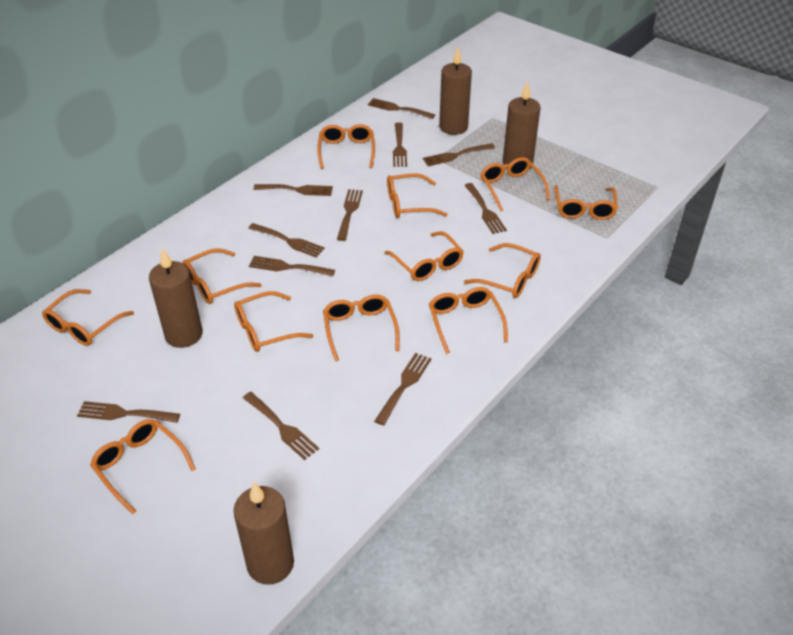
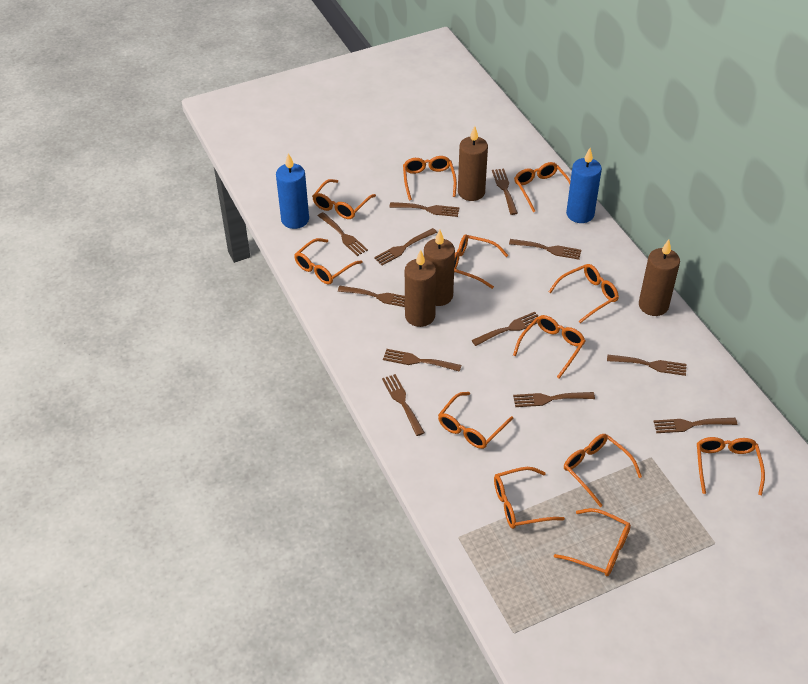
blue candle: none = 0 -> [276,153,309,229] [566,148,602,223] = 2
brown fork: [77,401,180,423] [243,392,319,460] [248,223,325,258] [249,256,335,277] [254,184,333,196] [337,189,363,241] [368,98,435,119] [375,353,432,426] [393,122,407,167] [423,143,495,166] [464,183,507,234] = 11 -> [318,212,368,256] [338,286,405,307] [374,228,437,265] [382,374,425,436] [383,349,462,372] [389,202,459,217] [472,312,538,346] [492,169,518,215] [509,239,581,260] [513,392,595,407] [607,355,687,376] [653,418,737,433] = 12

